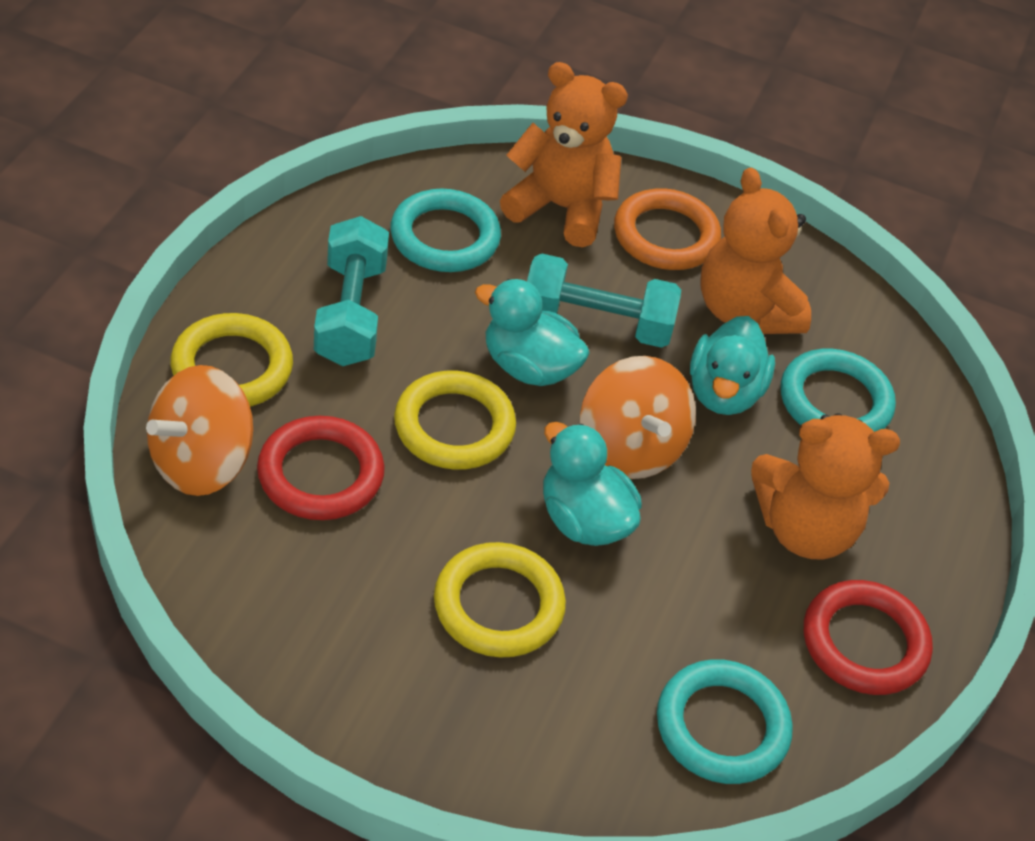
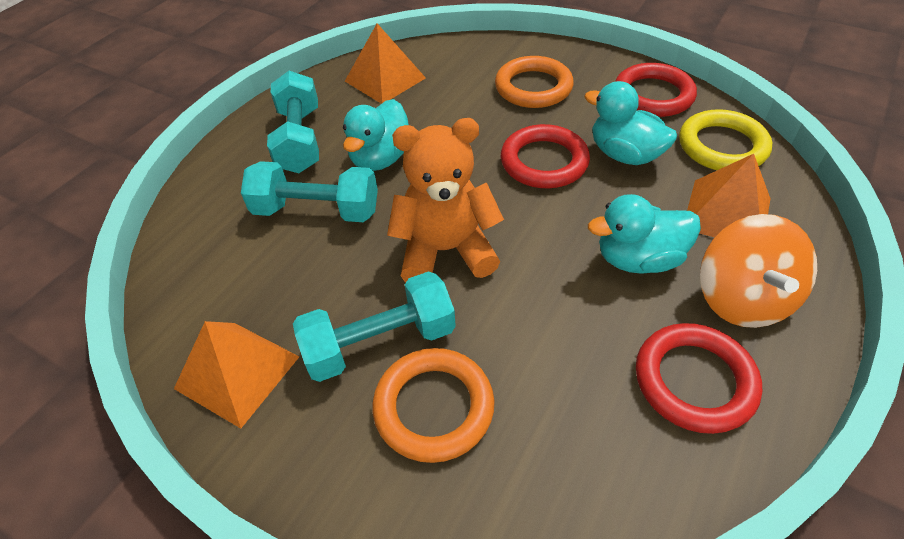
orange pyramid: none = 0 -> [174,321,299,428] [345,23,426,104] [687,154,771,237] = 3
orange ring: [614,188,721,270] = 1 -> [372,348,494,463] [495,56,574,108] = 2
orange spinning top: [146,365,253,496] [580,356,696,479] = 2 -> [700,214,817,328] = 1
orange teddy bear: [500,62,628,247] [701,168,811,334] [751,413,900,560] = 3 -> [387,118,504,282] = 1
red ring: [257,416,385,520] [804,580,933,695] = 2 -> [501,124,590,188] [615,63,697,117] [636,323,762,434] = 3
turquoise dumbbell: [314,216,389,366] [527,254,681,348] = 2 -> [241,161,378,222] [267,71,319,173] [293,271,456,382] = 3
turquoise ring: [390,189,501,272] [657,659,793,784] [781,349,896,432] = 3 -> none = 0
yellow ring: [171,313,293,407] [394,371,516,470] [434,542,566,658] = 3 -> [679,109,773,170] = 1

